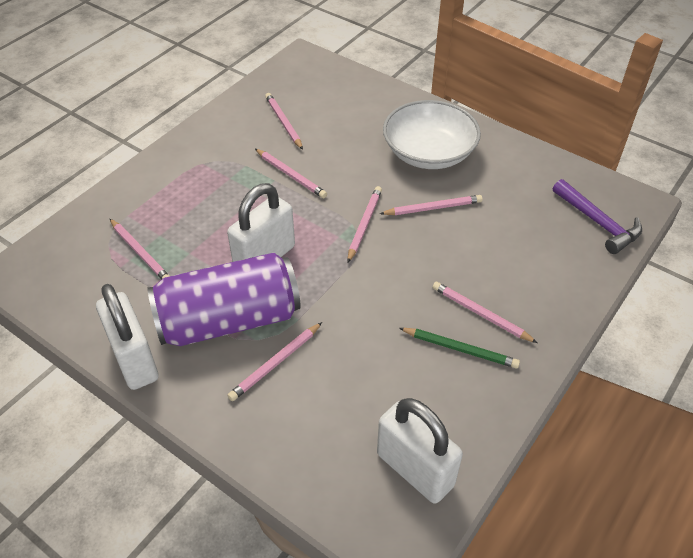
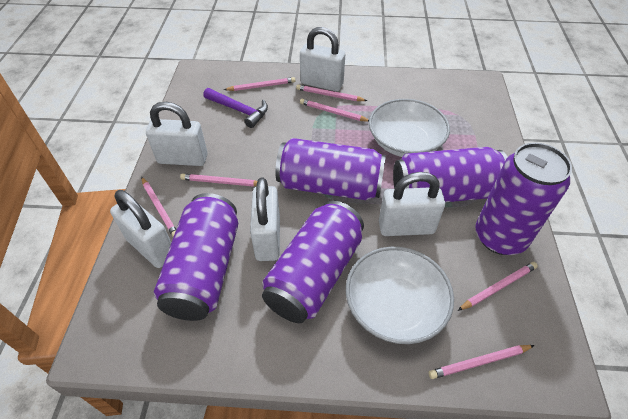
green pencil: [399,328,520,368] = 1 -> none = 0
purple can: [147,253,301,346] = 1 -> [154,193,238,321] [262,200,364,323] [275,138,386,200] [393,147,508,202] [475,143,572,255] = 5
white bowl: [383,100,481,169] = 1 -> [346,247,454,344] [369,99,450,157] = 2
white padlock: [96,284,159,390] [227,183,295,262] [377,398,463,504] = 3 -> [110,190,171,268] [146,102,208,166] [250,177,280,261] [300,27,345,91] [379,172,445,236] = 5

